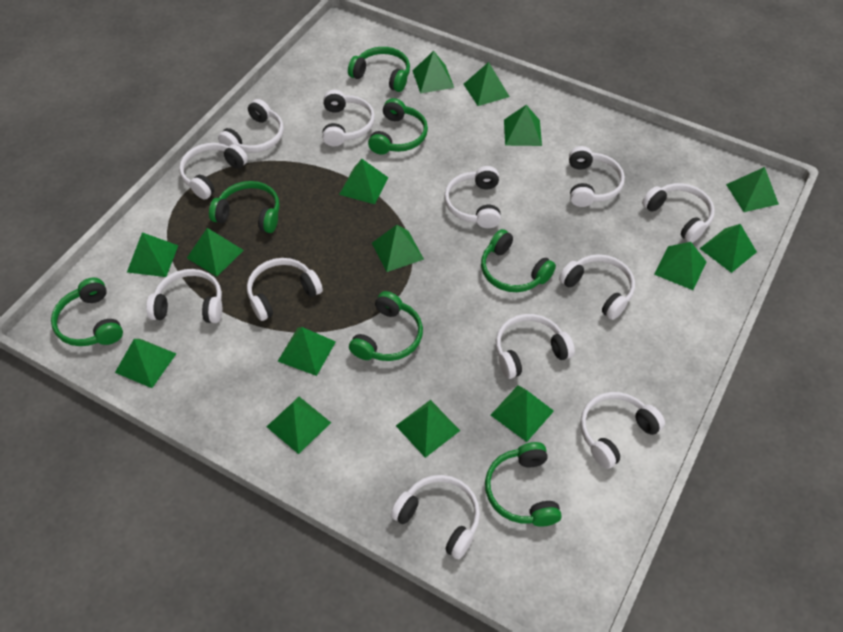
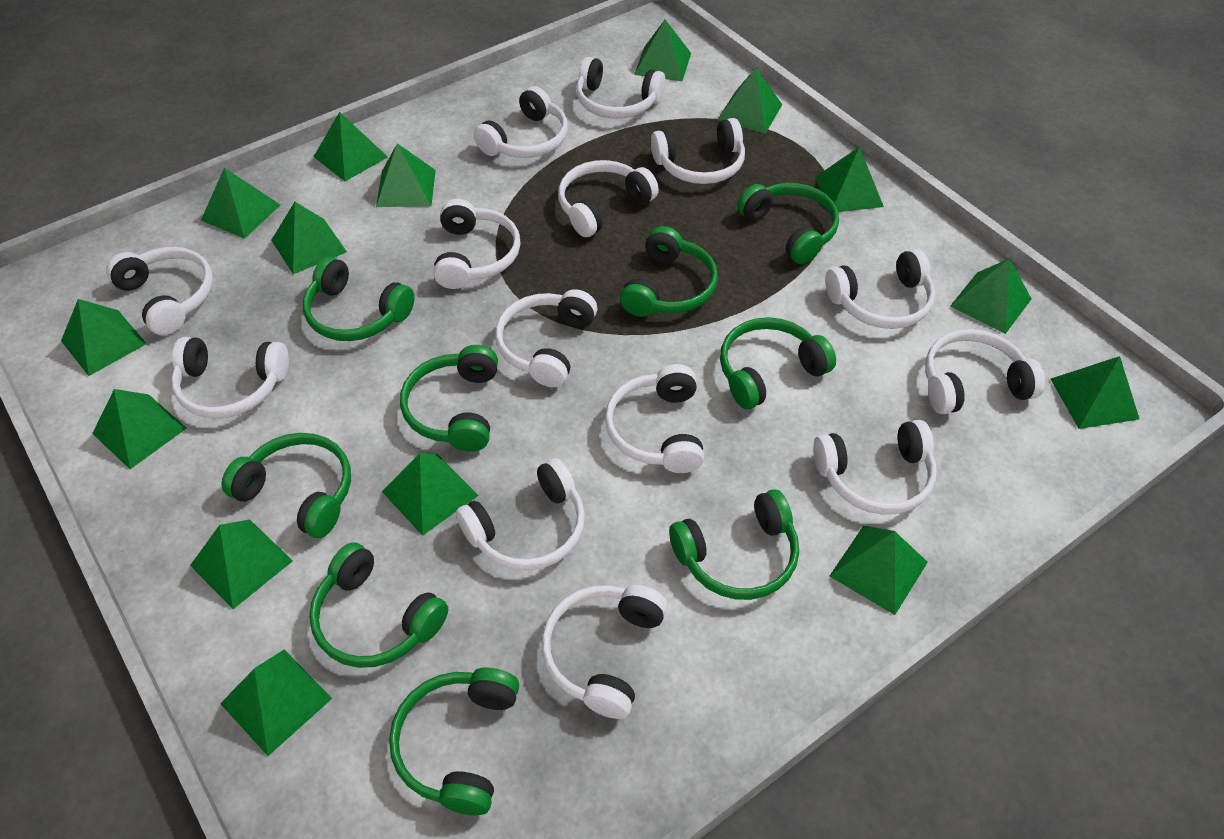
green headphones: [51,278,123,346] [209,181,280,233] [348,47,410,92] [349,291,423,361] [368,98,428,155] [481,229,556,292] [485,442,562,526] = 7 -> [222,433,351,538] [303,257,415,341] [309,542,448,668] [389,668,519,815] [400,345,498,452] [620,226,718,317] [669,489,799,600] [720,317,836,409] [737,183,839,264] = 9
white headphones: [146,269,222,323] [179,143,248,200] [218,99,284,153] [247,258,323,321] [322,90,375,146] [391,475,480,559] [444,166,501,228] [496,314,575,379] [559,254,635,320] [569,146,625,207] [580,392,665,469] [642,183,715,243] = 12 -> [106,247,213,335] [171,337,289,418] [433,199,521,289] [456,458,585,571] [474,86,568,158] [495,289,597,387] [542,585,667,719] [558,160,659,237] [576,57,665,119] [605,364,704,473] [651,118,745,184] [813,420,937,515] [825,249,935,329] [925,329,1045,414] = 14

